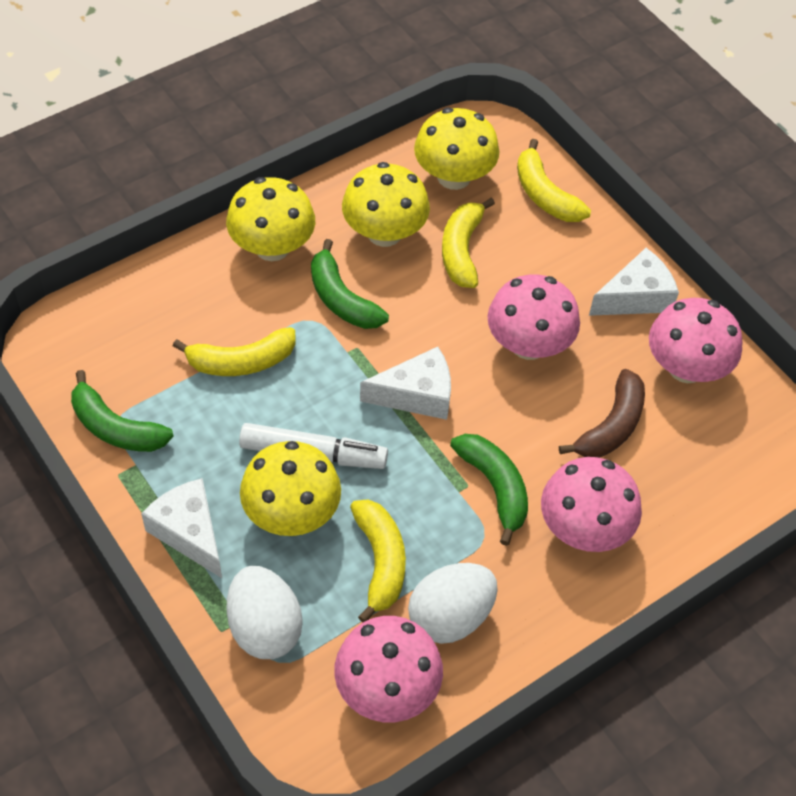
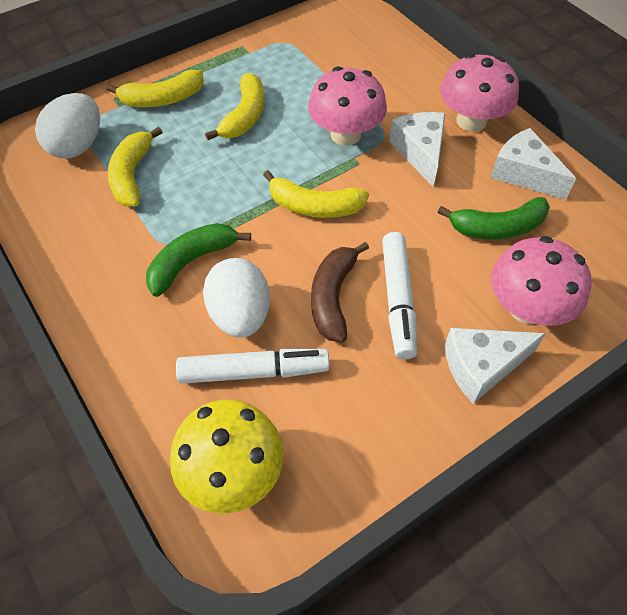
green banana: [71,370,174,452] [311,239,389,329] [450,434,528,546] = 3 -> [146,223,251,297] [438,197,550,239] = 2
pink mushroom: [334,616,443,722] [487,274,580,360] [541,457,642,552] [649,298,742,383] = 4 -> [308,66,387,146] [440,54,519,132] [491,236,592,326] = 3
white marker: [239,423,388,469] = 1 -> [176,348,329,384] [382,232,417,360] = 2
yellow mushroom: [226,177,315,261] [240,441,341,536] [342,162,430,247] [414,107,499,190] = 4 -> [170,399,284,514] = 1

